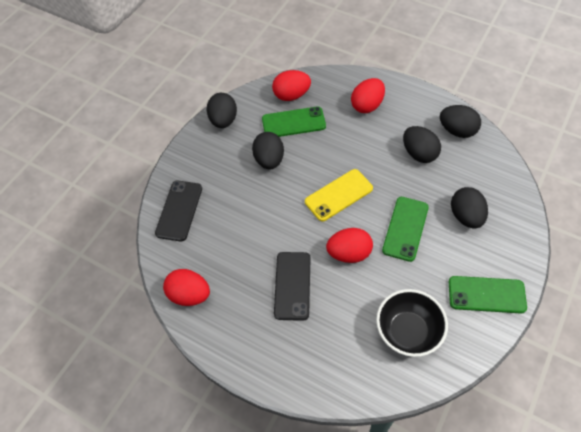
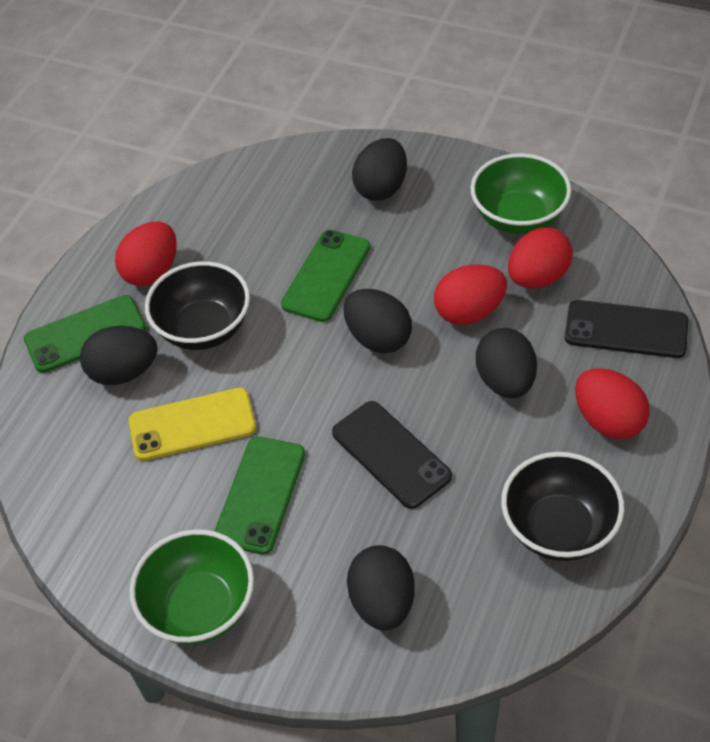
black bowl: [376,289,448,357] = 1 -> [145,261,250,350] [501,452,624,561] = 2
green bowl: none = 0 -> [130,529,254,645] [471,153,572,234] = 2

